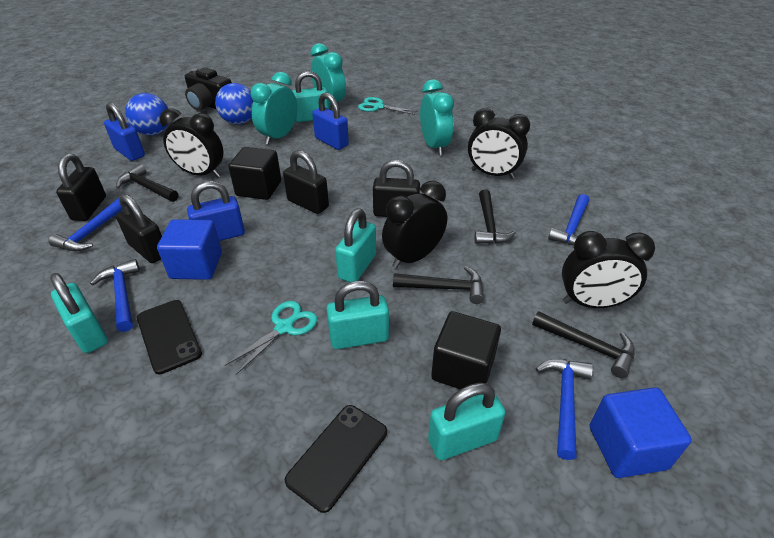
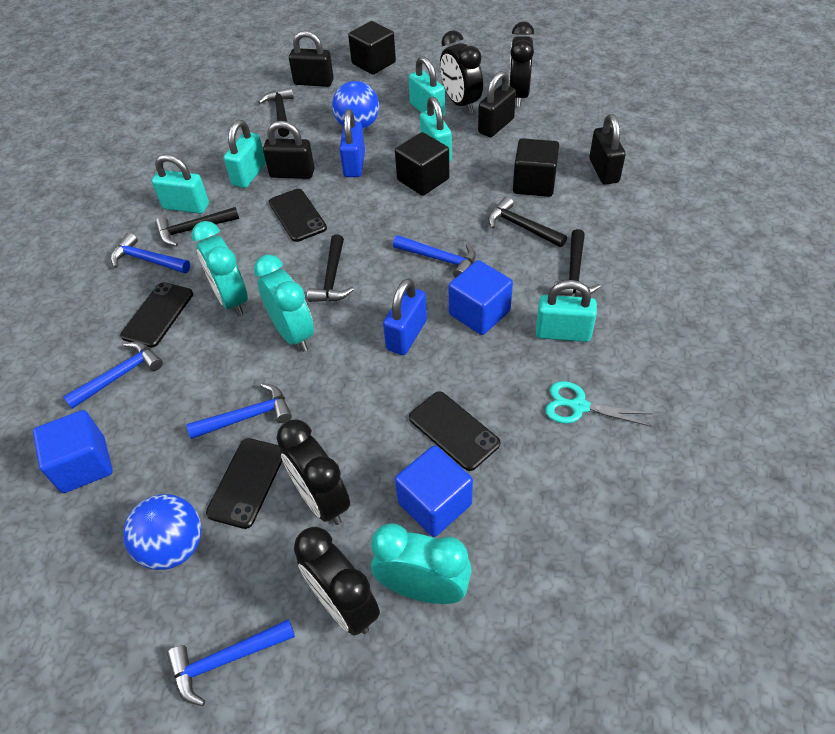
black camera: [185,68,232,110] = 1 -> none = 0
black cube: [228,147,281,200] [431,311,501,389] = 2 -> [348,21,396,75] [395,132,449,196] [513,138,559,197] = 3
black hammer: [116,164,178,202] [393,266,484,304] [474,189,516,244] [532,311,635,378] = 4 -> [155,207,239,246] [259,88,294,137] [307,234,354,302] [488,196,567,247] [554,229,601,297] = 5
black phone: [137,300,202,374] [285,405,387,513] = 2 -> [120,282,193,348] [206,438,282,529] [269,189,327,242] [409,391,500,471] = 4
blue cube: [157,219,222,280] [590,387,692,478] = 2 -> [33,410,113,493] [395,445,473,537] [449,260,513,335] = 3
blue hammer: [49,198,122,251] [90,259,140,332] [536,359,593,460] [548,194,589,245] = 4 -> [63,342,163,409] [111,233,190,273] [167,619,295,706] [186,383,292,439] [393,235,476,277] = 5
blue padlock: [104,102,145,161] [187,181,245,241] [312,92,349,150] = 3 -> [339,109,365,177] [383,278,427,355] = 2
turquoise scissors: [225,301,317,375] [358,97,418,115] = 2 -> [545,381,652,426] = 1

